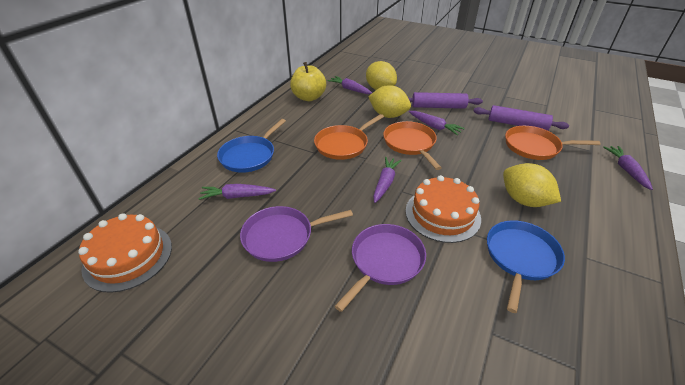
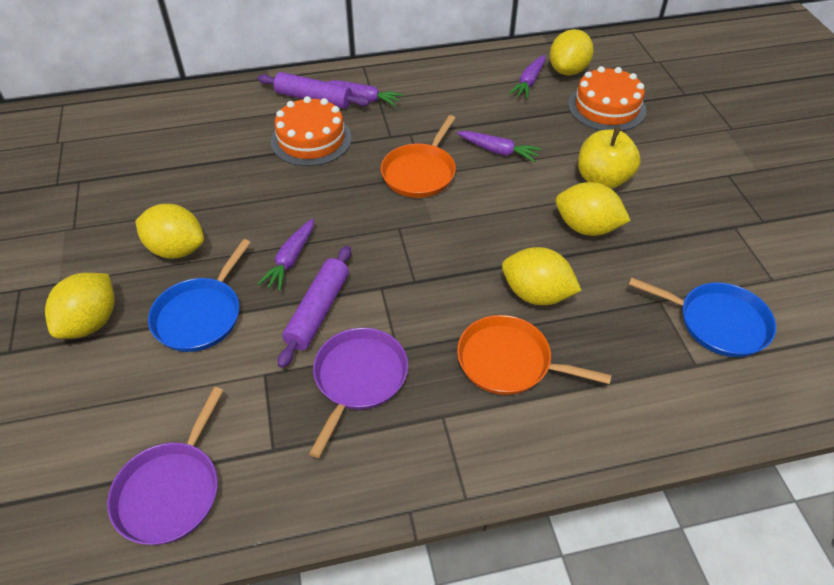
orange pan: [314,114,384,160] [383,121,442,170] [505,126,600,160] = 3 -> [381,115,456,198] [457,315,612,395] = 2
purple carrot: [198,184,276,200] [328,76,372,94] [373,157,402,203] [409,111,465,135] [603,146,653,190] = 5 -> [257,218,314,291] [327,80,403,107] [457,131,541,162] [509,55,546,99] = 4
yellow lemon: [366,61,397,90] [368,85,411,118] [503,163,561,207] = 3 -> [45,273,115,339] [135,204,204,259] [502,247,582,305] [550,29,594,76] [556,182,631,236] = 5

